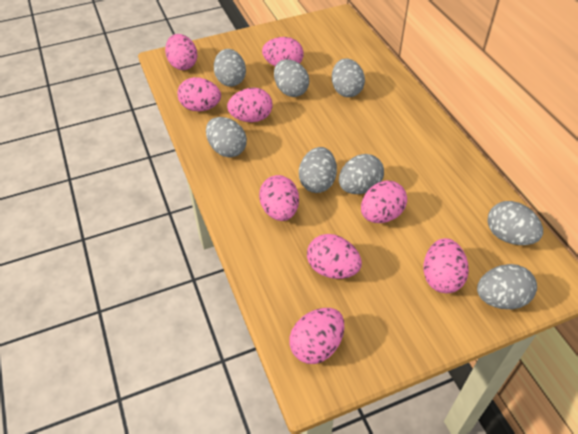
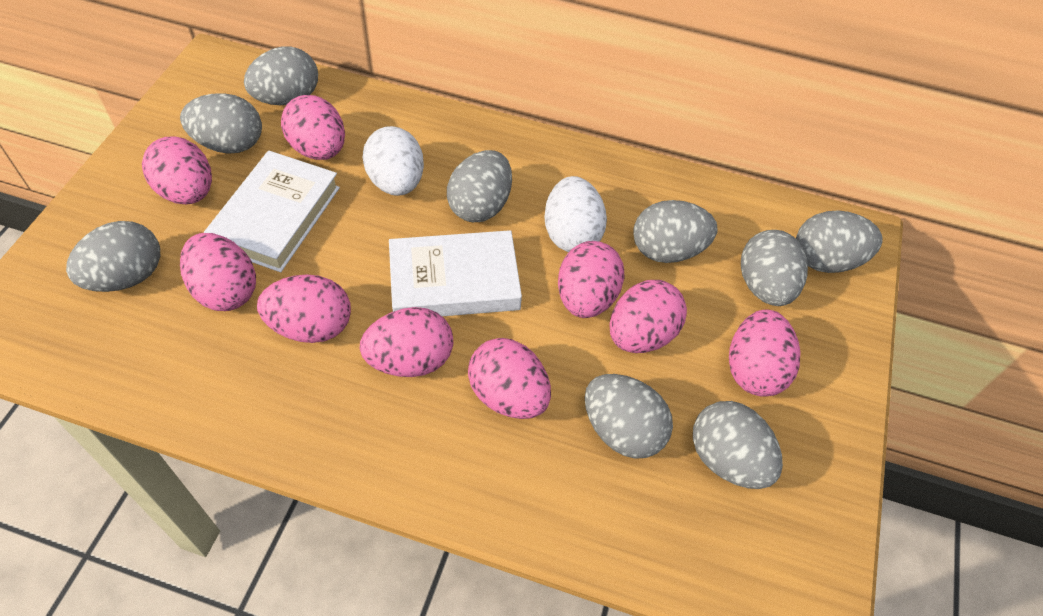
grey egg: [206,117,247,157] [214,49,246,87] [274,59,309,97] [299,147,337,193] [332,59,365,97] [339,154,384,194] [477,264,537,309] [488,201,543,245] = 8 -> [66,221,160,292] [180,93,262,154] [244,46,318,105] [447,150,512,222] [585,374,673,459] [634,200,717,263] [693,401,783,489] [741,230,808,306] [796,210,883,273] = 9
white book: none = 0 -> [204,150,340,272] [389,230,522,316] = 2
white egg: none = 0 -> [363,126,424,196] [544,176,607,252] = 2

